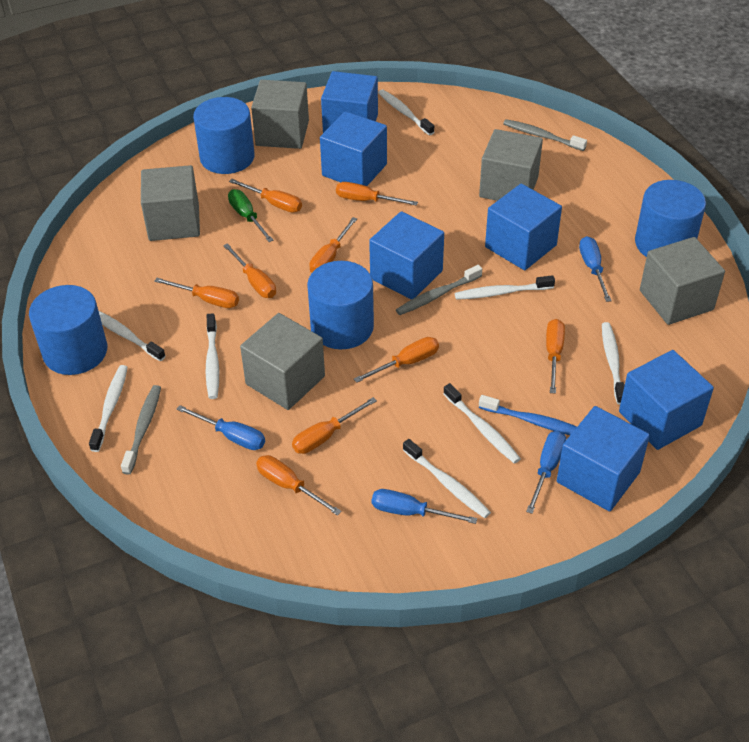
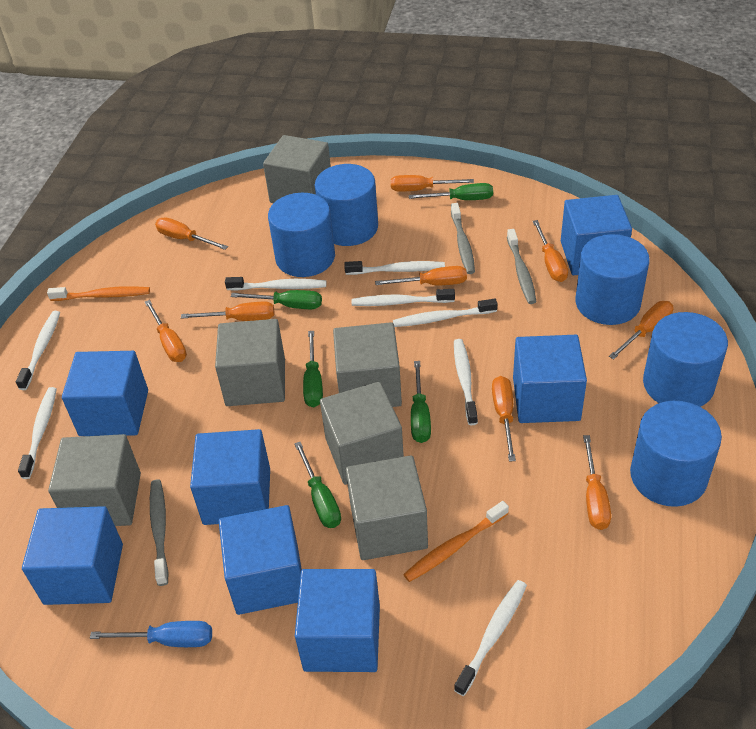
blue cube: [320,111,387,186] [321,71,378,133] [369,211,444,300] [485,184,562,270] [557,406,650,512] [619,350,714,450] = 6 -> [22,506,123,605] [62,351,148,436] [190,429,270,525] [219,505,302,615] [295,569,380,672] [513,335,587,423] [561,195,632,275] = 7
blue cylinder: [29,285,107,375] [193,97,255,174] [307,261,374,349] [635,180,706,257] = 4 -> [268,193,335,277] [315,164,378,246] [575,234,650,325] [630,401,722,507] [643,312,728,407] = 5
blue screwdriver: [176,405,265,450] [372,489,477,524] [526,431,566,514] [579,236,612,302] = 4 -> [90,621,212,647] = 1
blue toothbrush: [479,395,577,435] = 1 -> none = 0
green screwdriver: [228,189,274,242] = 1 -> [231,290,322,309] [294,442,341,528] [303,331,323,407] [409,183,493,200] [411,361,431,443] = 5
grey cube: [141,165,200,241] [240,313,325,410] [251,80,309,149] [479,129,543,201] [640,237,725,325] = 5 -> [48,434,141,526] [215,319,285,406] [263,135,331,203] [320,382,404,485] [333,322,402,407] [346,456,428,560] = 6
orange toothbrush: none = 0 -> [47,286,150,301] [403,501,509,582] = 2

